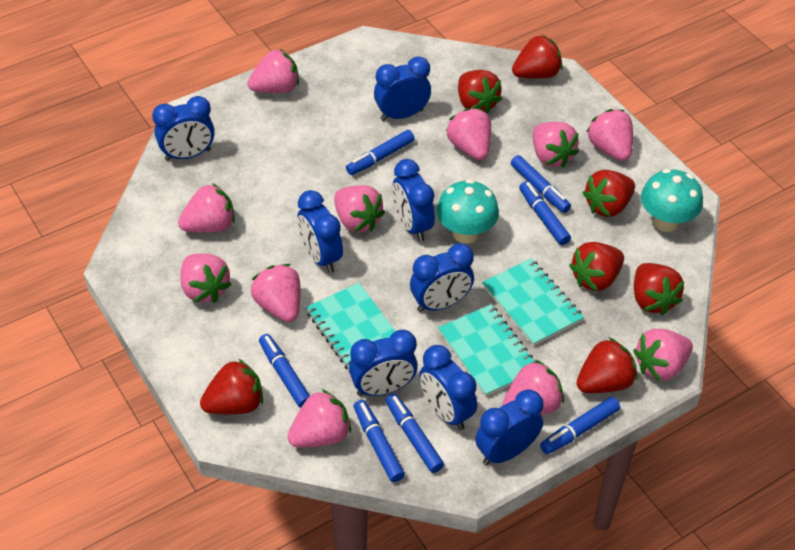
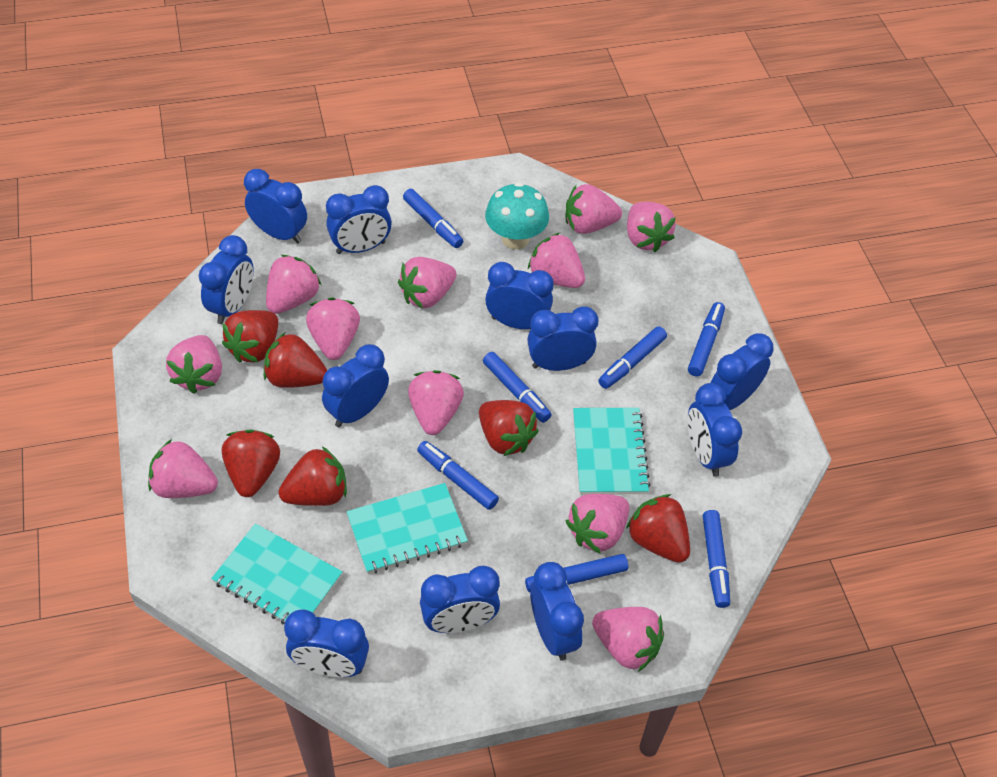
blue clock: [152,96,215,161] [297,190,343,273] [349,330,418,396] [374,56,431,121] [392,159,435,242] [410,243,474,312] [419,345,477,430] [475,389,544,465] = 8 -> [199,235,254,324] [244,169,307,244] [284,609,369,677] [322,344,389,427] [326,185,392,254] [420,566,500,633] [485,262,554,329] [528,306,598,371] [530,562,584,661] [688,383,742,477] [710,333,774,410] = 11
red strawberry: [200,359,263,414] [458,70,502,114] [512,35,563,79] [569,242,624,291] [577,338,637,393] [583,170,635,217] [634,263,684,316] = 7 -> [222,310,278,363] [222,429,280,497] [264,332,327,388] [278,446,347,506] [479,400,539,456] [626,494,690,563] = 6
turquoise mushroom: [437,179,499,244] [641,169,703,232] = 2 -> [485,182,549,249] = 1

